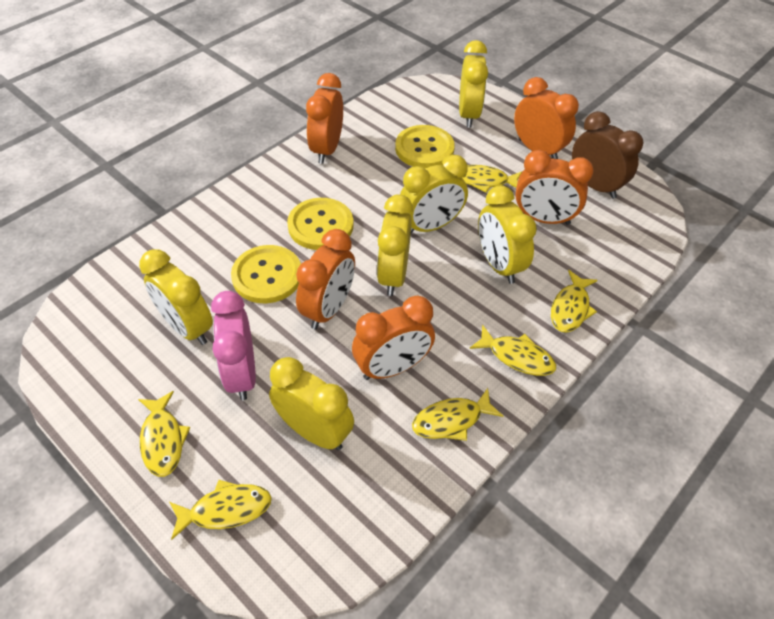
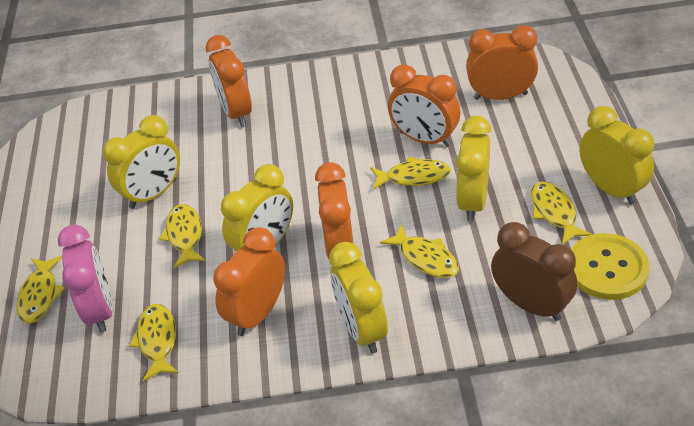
yellow button: [231,245,301,303] [287,198,354,250] [395,125,455,168] = 3 -> [571,233,650,300] = 1
yellow clock: [139,249,213,345] [269,357,354,450] [377,195,413,296] [400,155,468,233] [459,40,488,128] [478,185,537,284] = 6 -> [103,115,180,209] [221,164,293,252] [329,242,388,354] [456,116,491,222] [579,106,654,205] = 5

